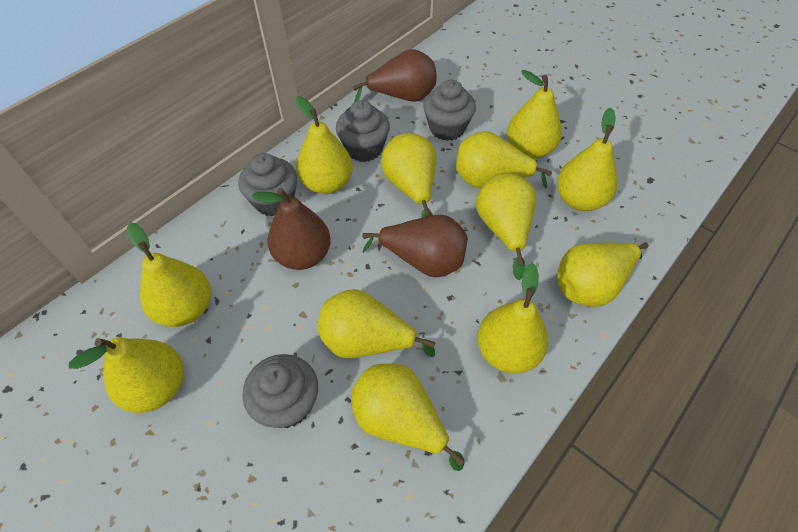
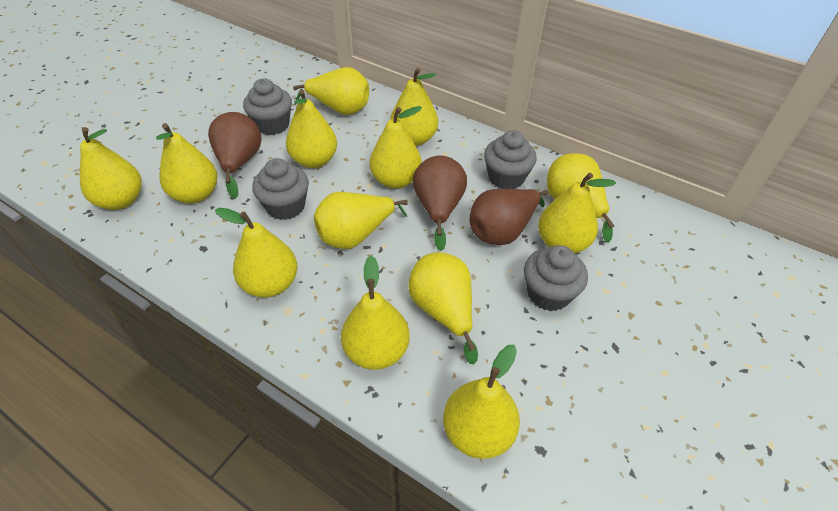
yellow pear: [69,338,184,413] [127,222,211,327] [296,96,353,194] [317,289,435,359] [351,363,464,471] [381,133,436,218] [456,131,552,189] [476,173,536,280] [477,263,549,374] [507,70,562,159] [557,107,617,211] [557,243,649,307] = 12 -> [80,127,142,210] [156,123,217,204] [215,208,298,298] [286,90,337,168] [293,67,369,115] [314,192,408,249] [341,256,410,370] [369,106,422,189] [390,68,438,146] [408,252,478,364] [443,345,520,459] [538,172,616,253] [547,153,614,243] = 13

